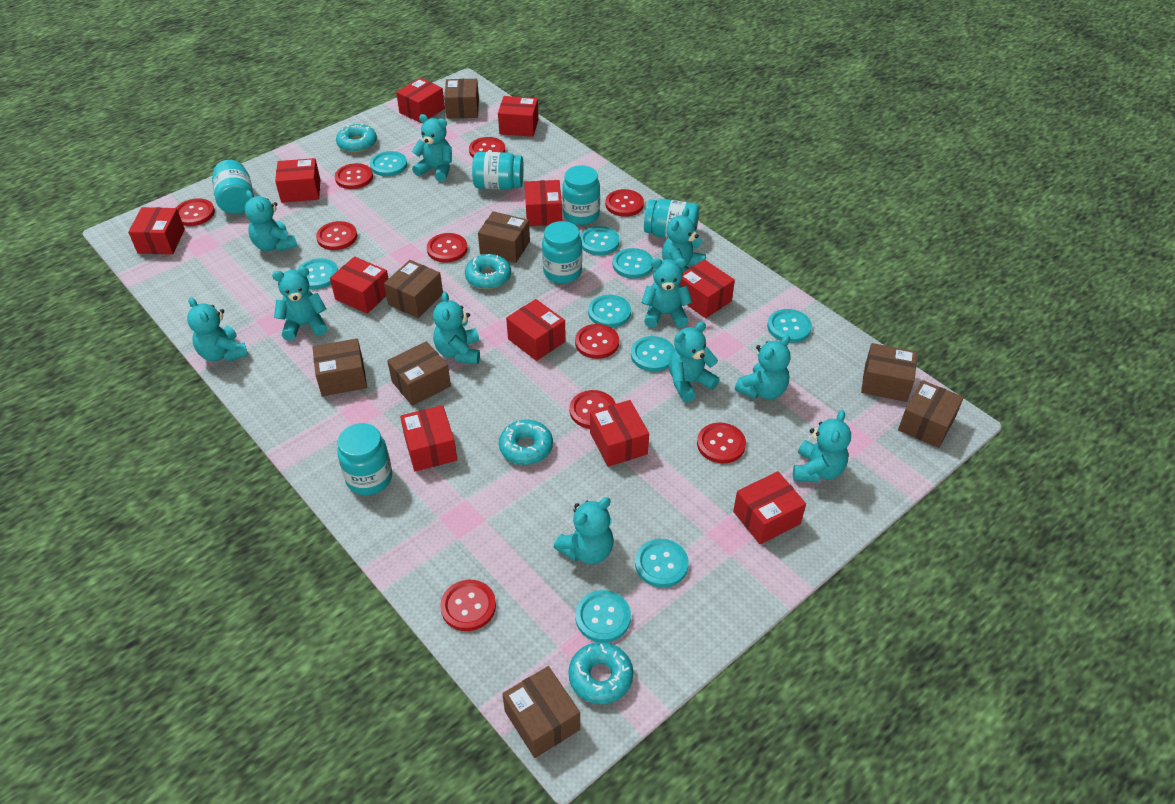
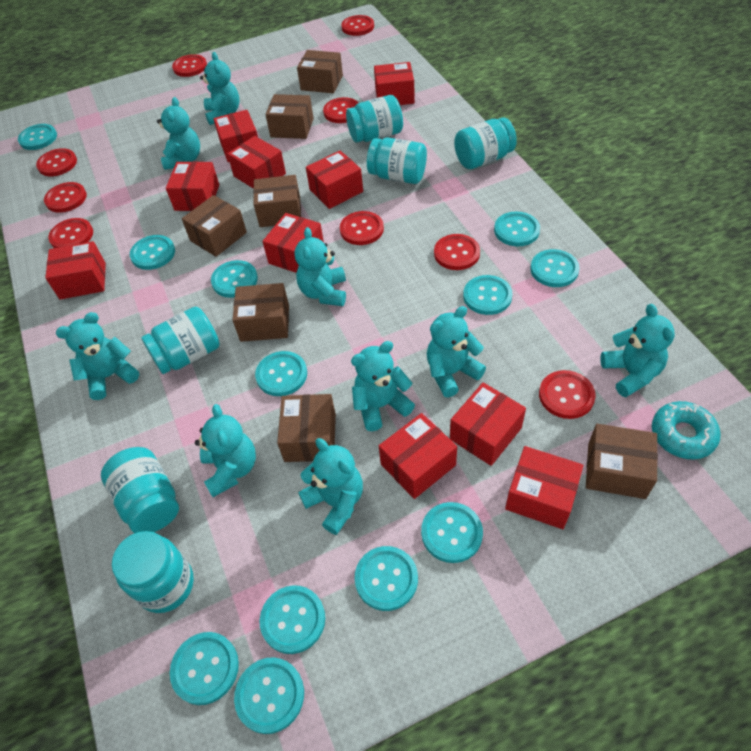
brown box: [312,339,367,396] [384,260,443,318] [387,341,451,406] [444,79,479,119] [478,211,530,263] [502,666,580,758] [861,343,917,402] [898,380,964,448] = 8 -> [182,195,247,257] [232,283,289,342] [253,175,301,227] [265,94,314,139] [277,394,336,462] [297,50,343,93] [586,424,658,499] = 7
red box: [128,207,185,254] [275,158,320,203] [330,256,389,314] [396,78,445,123] [400,405,457,471] [498,96,539,137] [506,299,566,361] [524,180,562,226] [590,400,649,467] [680,259,735,318] [733,471,806,544] = 11 -> [45,241,106,300] [166,161,219,211] [213,110,258,162] [227,136,286,189] [262,213,324,273] [306,151,363,209] [374,62,415,105] [379,413,457,499] [450,382,526,466] [505,446,583,529] = 10
red button: [176,198,215,226] [316,221,357,250] [335,163,373,189] [427,233,467,263] [440,580,496,631] [469,137,505,158] [570,390,616,429] [575,324,619,359] [605,189,644,217] [697,423,746,463] = 10 -> [36,148,77,176] [44,182,87,213] [48,218,93,248] [172,54,207,77] [323,97,359,123] [340,211,384,245] [341,15,374,36] [434,234,480,270] [539,370,596,419] = 9
turquoise button: [297,258,338,289] [370,151,407,176] [575,590,631,642] [580,226,619,255] [588,295,631,328] [613,248,653,279] [631,336,675,372] [635,539,689,588] [767,309,812,343] = 9 -> [18,124,57,150] [130,235,175,270] [170,632,239,705] [211,260,258,298] [234,657,304,734] [255,351,307,396] [260,585,325,654] [355,546,418,611] [421,502,483,563] [463,275,513,315] [494,212,540,246] [530,249,580,287] = 12
turquoise donut: [336,124,377,153] [465,254,511,289] [499,420,553,465] [568,642,633,704] = 4 -> [652,401,721,459] = 1
turquoise teddy bear: [187,297,248,362] [245,190,298,252] [272,267,327,341] [412,114,452,182] [433,292,480,364] [554,497,614,564] [641,258,692,328] [662,208,706,272] [669,322,720,402] [735,335,791,399] [793,410,851,483] = 11 -> [56,312,139,400] [157,97,200,170] [195,404,256,497] [200,52,239,125] [295,227,346,306] [298,438,363,535] [351,341,415,431] [427,306,486,398] [600,304,675,397] = 9

